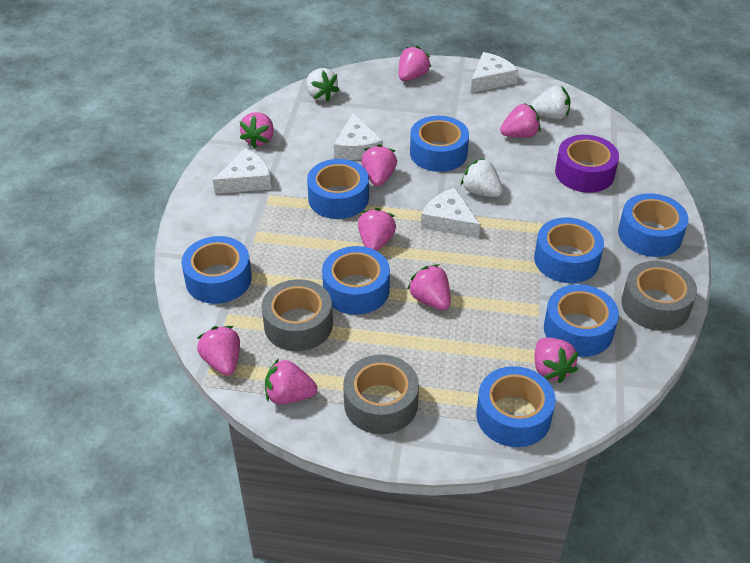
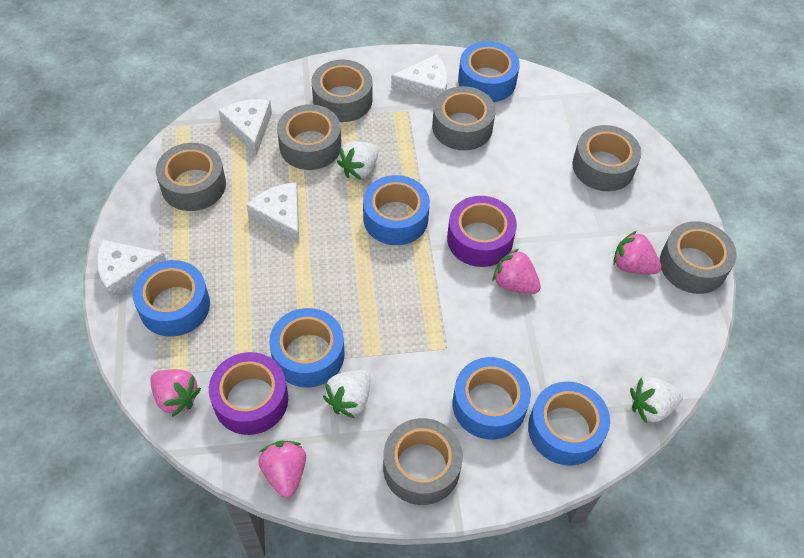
blue tape: [181,236,252,304] [307,159,369,219] [322,246,390,315] [410,116,469,172] [476,366,556,447] [534,217,604,283] [544,284,619,357] [618,193,688,257] = 8 -> [133,260,210,337] [269,308,345,388] [363,175,430,245] [453,357,531,440] [458,41,520,102] [528,382,610,466] = 6
grey tape: [261,279,333,351] [343,355,419,434] [621,261,697,331] = 3 -> [156,143,226,211] [277,104,341,170] [312,59,373,122] [383,418,463,505] [432,86,496,150] [572,125,641,191] [660,221,737,294] = 7
pink strawberry: [197,326,240,376] [240,112,274,148] [265,358,317,404] [358,208,396,251] [361,144,397,186] [399,46,431,81] [407,264,451,310] [500,103,540,138] [534,338,578,383] = 9 -> [150,369,201,417] [258,441,306,498] [493,249,541,294] [613,231,661,274] = 4
purple tape: [555,135,619,193] = 1 -> [209,352,288,435] [447,196,517,267] = 2

